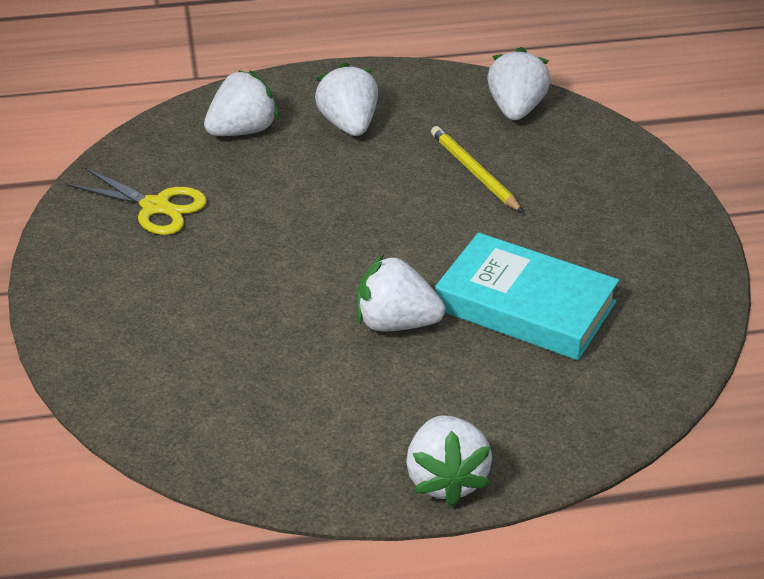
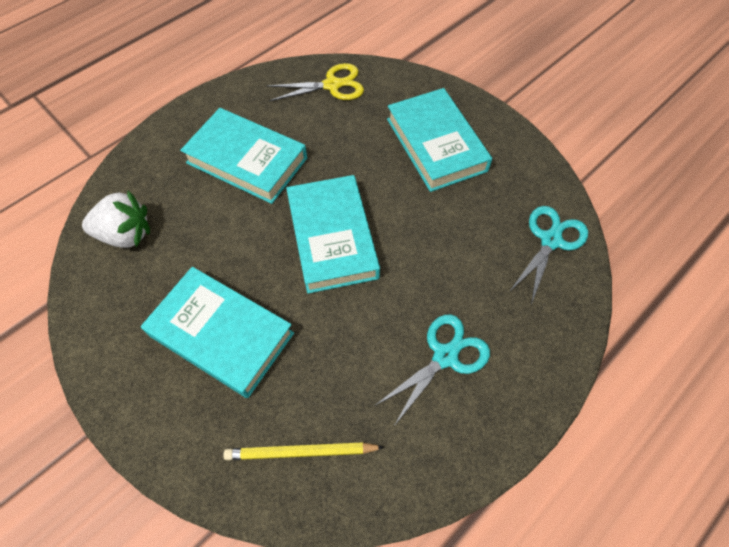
turquoise book: [435,233,619,360] = 1 -> [141,267,294,398] [180,108,307,204] [286,175,380,294] [387,88,492,192] = 4
turquoise scissors: none = 0 -> [374,314,490,426] [509,206,588,305] = 2
white strawberry: [204,70,279,136] [315,62,378,136] [357,254,445,332] [406,415,492,507] [487,47,551,120] = 5 -> [82,190,150,248] = 1

